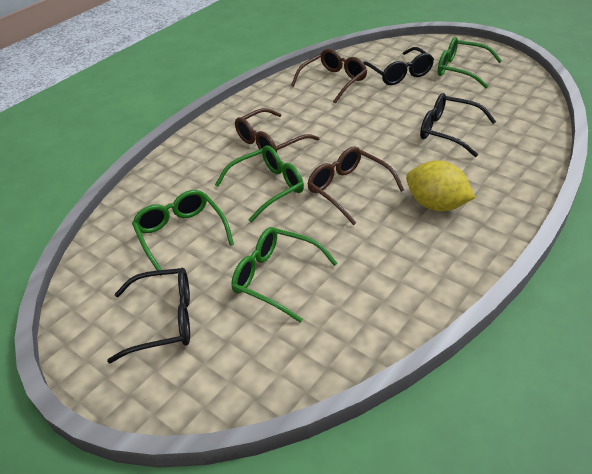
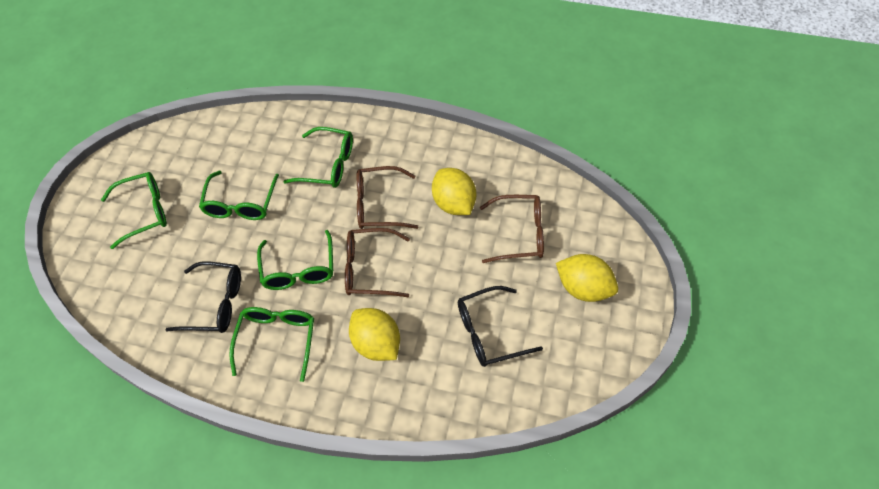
black glasses: [107,268,190,363] [363,47,434,85] [420,93,496,157] = 3 -> [165,262,241,333] [458,286,543,367] = 2
green glasses: [132,190,234,276] [215,145,304,222] [231,227,337,322] [438,37,502,88] = 4 -> [101,172,167,249] [199,171,279,220] [230,307,314,382] [257,230,333,290] [283,127,353,188] = 5
yellow lemon: [406,160,475,211] = 1 -> [349,308,400,361] [432,168,476,215] [556,254,618,302] = 3

